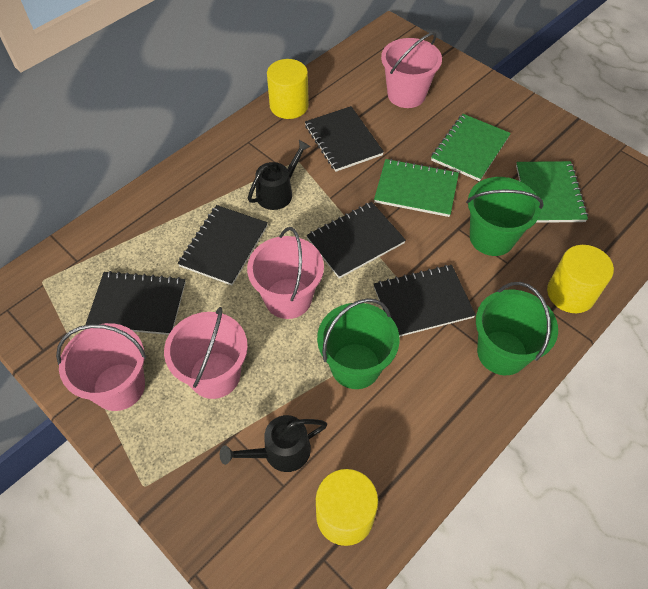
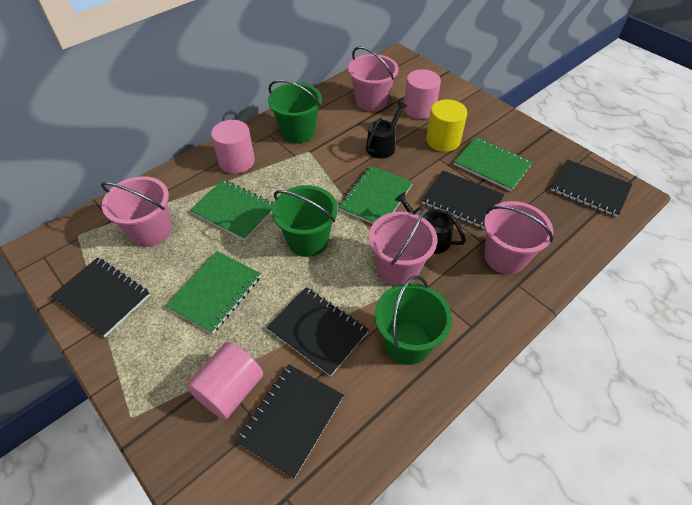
green notebook: [374,159,459,217] [431,114,511,181] [516,161,588,223] = 3 -> [166,251,261,334] [190,180,273,241] [338,166,413,224] [454,137,533,191] = 4
pink cylinder: none = 0 -> [186,342,263,420] [211,120,255,174] [404,69,441,119] = 3
yellow cylinder: [267,59,309,119] [316,469,378,546] [547,245,614,313] = 3 -> [426,99,467,152] = 1

